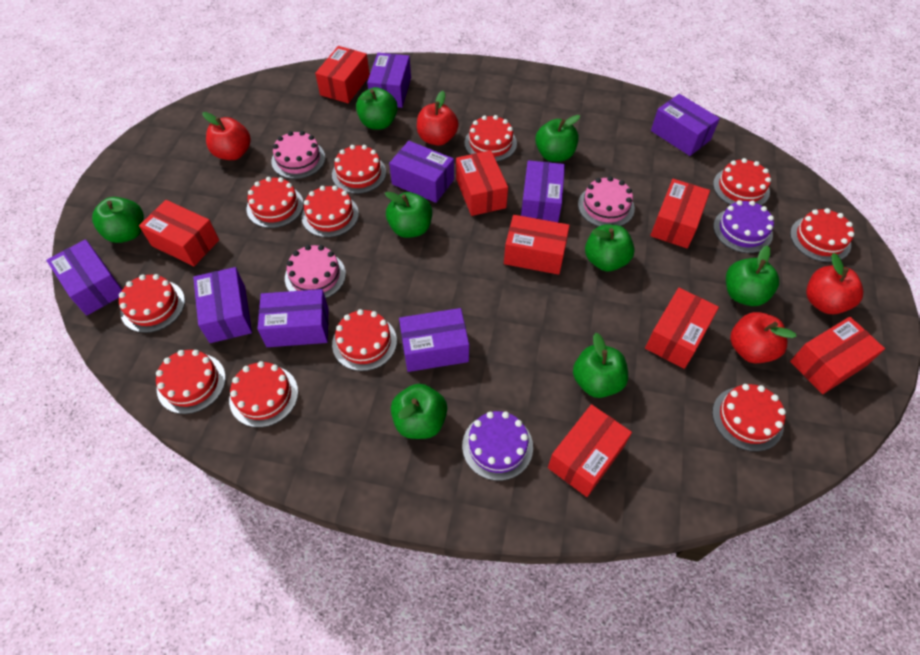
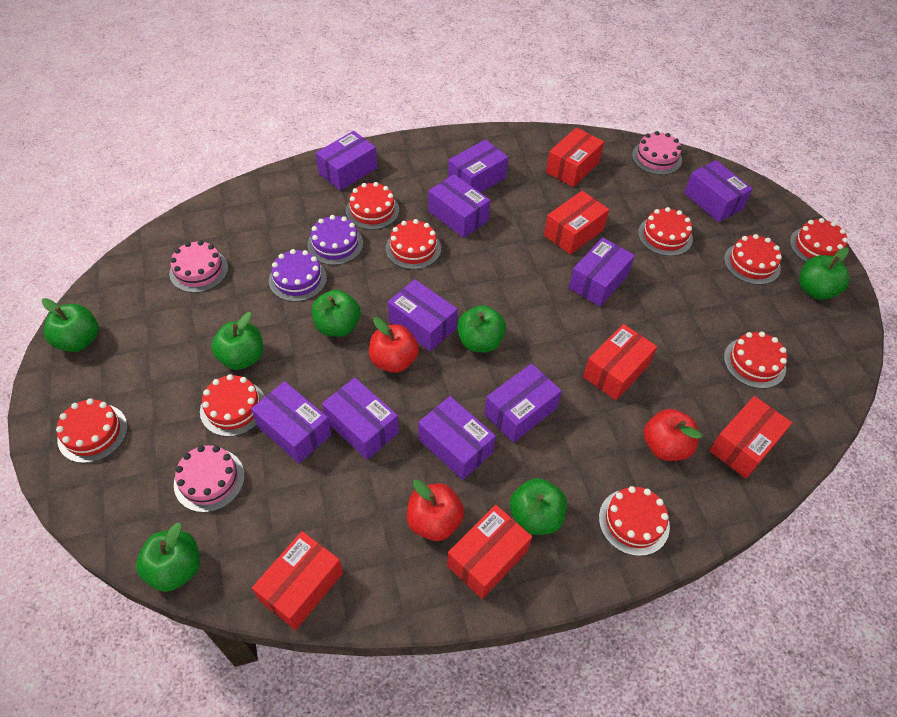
green apple: [92,197,144,243] [356,87,398,130] [385,192,432,238] [391,384,447,439] [535,115,580,162] [573,333,628,398] [585,224,635,271] [726,245,779,306] = 8 -> [41,298,99,352] [136,523,200,592] [211,312,263,370] [312,290,360,337] [457,305,506,352] [510,478,567,535] [799,247,849,300] = 7
purple box: [46,239,122,316] [193,267,252,343] [258,289,329,347] [367,53,411,108] [389,141,454,203] [399,308,469,372] [521,160,565,222] [651,94,720,156] = 8 -> [251,381,331,463] [316,131,377,191] [322,378,399,460] [388,279,458,352] [418,396,496,480] [429,174,490,238] [448,139,508,193] [485,363,562,443] [569,238,635,307] [684,160,753,222] = 10
red apple: [202,112,251,160] [417,91,459,146] [730,312,796,363] [806,253,863,314] = 4 -> [369,317,419,373] [407,479,464,541] [644,409,702,461] = 3
red box: [139,200,219,266] [315,46,370,103] [456,150,508,216] [504,215,570,275] [548,404,632,497] [645,288,719,369] [650,179,710,248] [790,317,885,394] = 8 -> [252,531,343,630] [447,505,532,599] [544,191,609,255] [546,127,604,187] [583,324,657,400] [709,396,792,478] = 6
red cake: [119,274,185,333] [156,350,226,414] [229,361,298,427] [247,177,304,228] [302,185,359,237] [332,145,386,194] [332,309,397,371] [465,115,517,162] [712,384,786,452] [713,158,771,206] [790,208,854,262] = 11 -> [56,399,128,463] [200,374,265,437] [346,182,399,230] [386,219,441,270] [599,486,670,556] [638,207,693,256] [724,234,782,285] [724,331,787,389] [790,218,848,262] = 9

